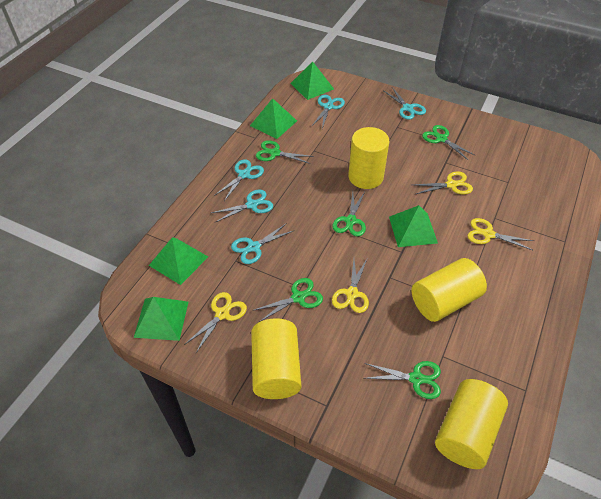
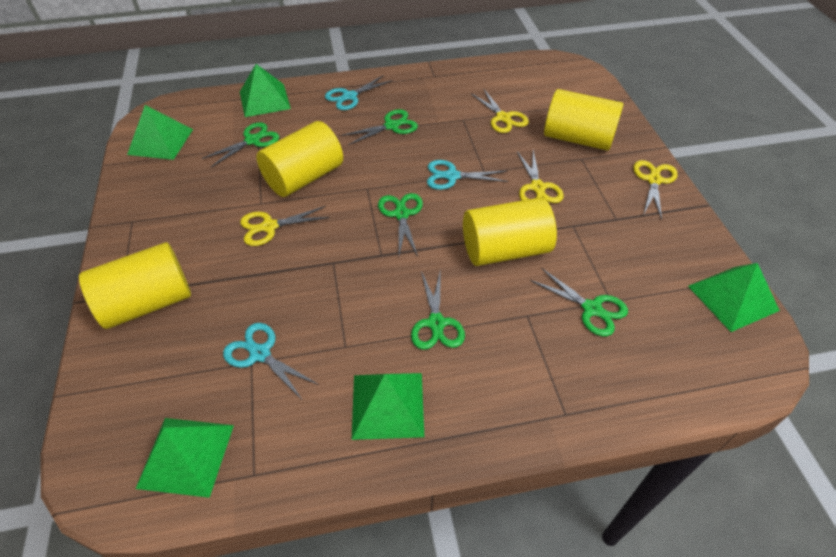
turquoise scissors: [211,189,273,222] [214,159,264,201] [231,223,293,264] [311,95,345,129] [384,87,426,120] = 5 -> [223,323,319,398] [325,75,392,110] [427,160,508,190] = 3

